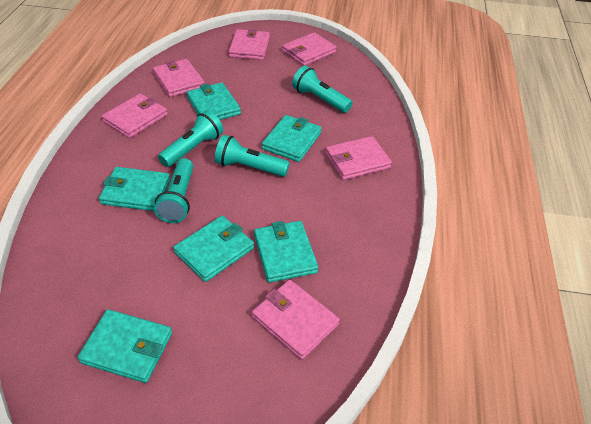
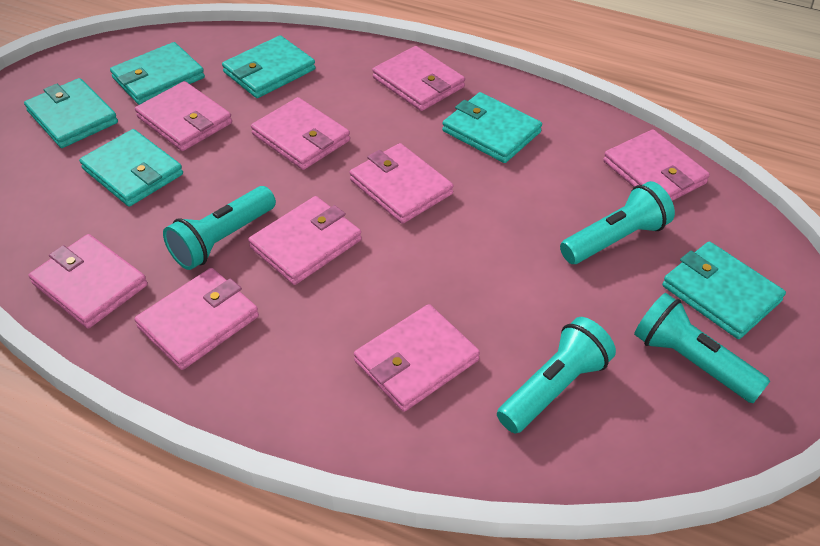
pink wallet: [102,94,168,138] [153,59,205,97] [228,28,270,60] [252,280,340,360] [282,32,337,66] [325,136,392,180] = 6 -> [28,234,148,329] [135,81,232,151] [135,268,259,370] [248,196,362,285] [251,97,350,170] [350,143,454,224] [354,304,480,412] [372,46,465,111] [603,129,710,201] = 9

